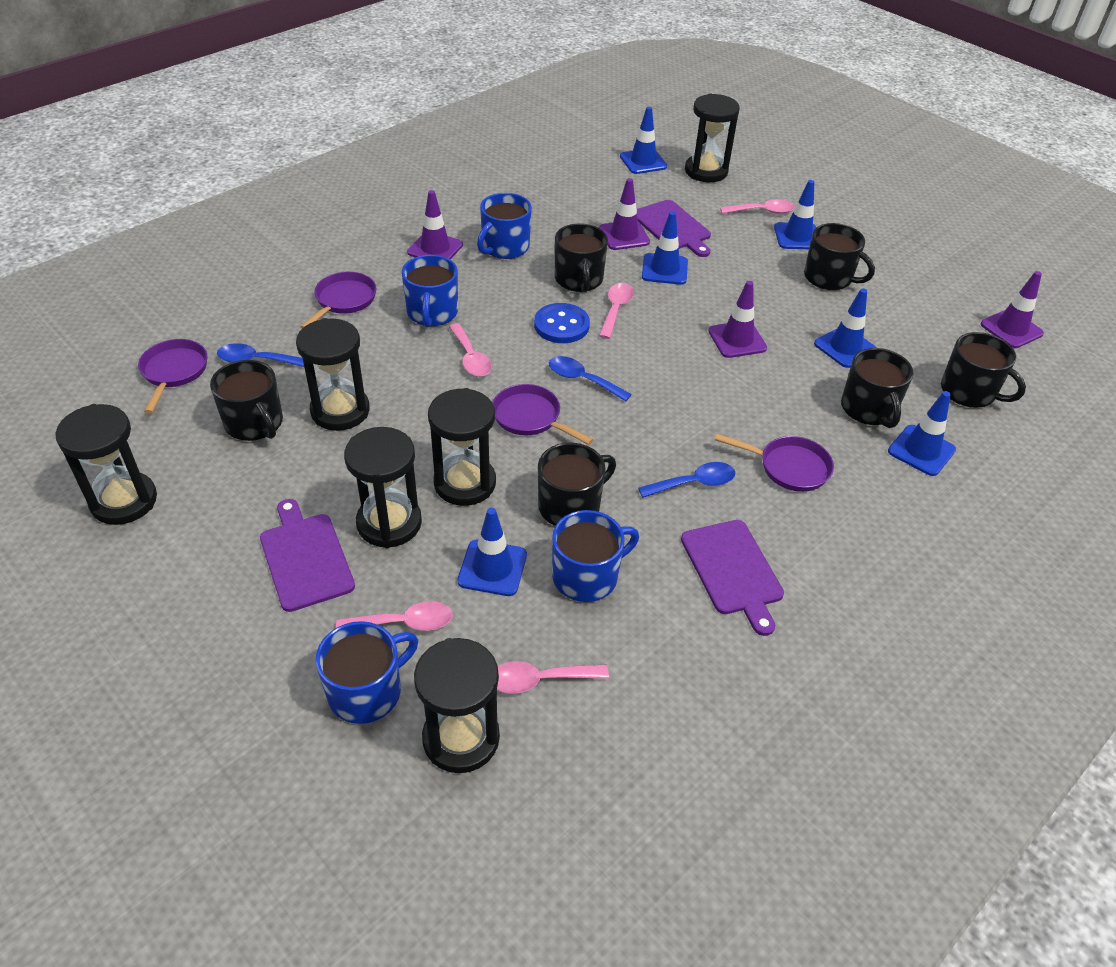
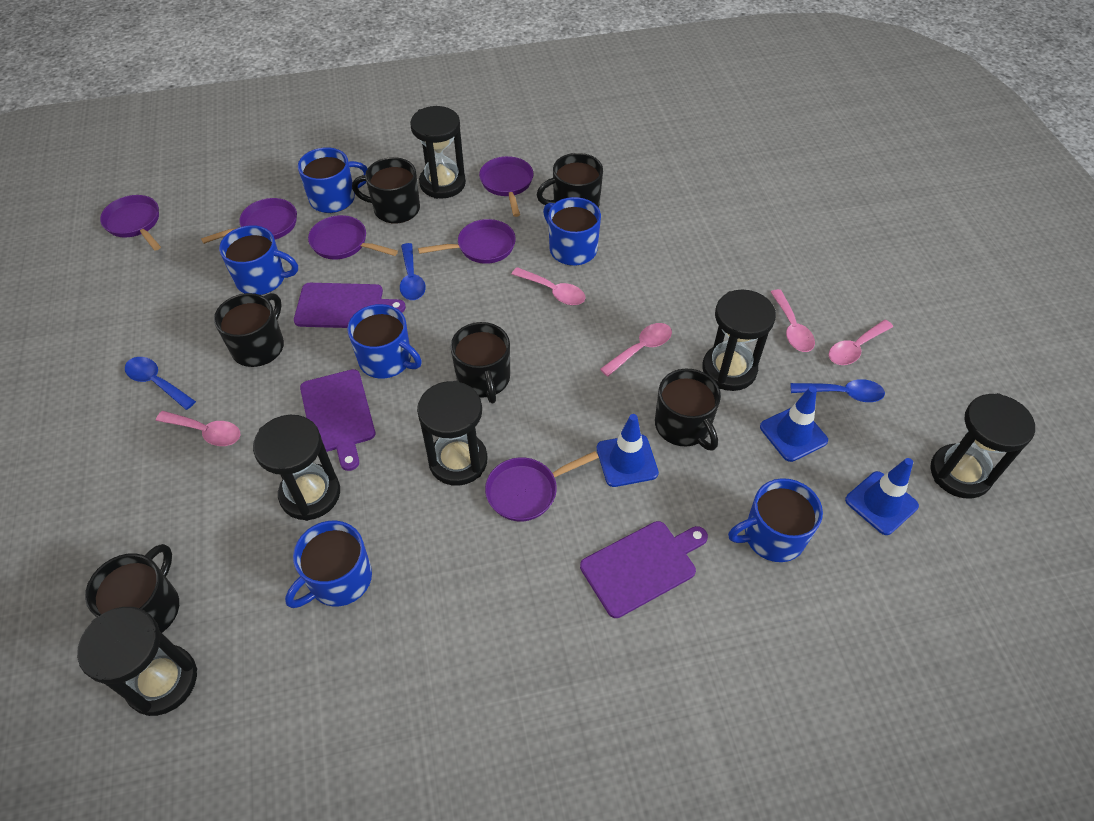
blue button: [534,303,590,343] = 1 -> none = 0
blue mug: [316,621,418,724] [402,255,458,327] [477,193,532,259] [552,510,639,602] = 4 -> [219,225,298,295] [285,521,372,608] [298,147,368,213] [347,304,422,379] [543,197,601,266] [728,478,823,562] = 6
blue traffic cone: [457,508,527,596] [620,107,667,174] [642,211,688,285] [774,180,816,249] [814,289,877,368] [888,391,956,476] = 6 -> [597,414,659,487] [760,386,828,462] [845,458,919,535] = 3
purple pan: [138,339,207,414] [300,272,377,329] [492,384,593,445] [715,434,834,492] = 4 -> [100,195,161,250] [201,198,297,244] [308,215,398,259] [418,219,516,264] [479,156,533,217] [485,451,599,521] = 6
purple traffic cone: [407,190,463,259] [599,178,650,250] [708,281,767,358] [981,271,1044,348] = 4 -> none = 0

